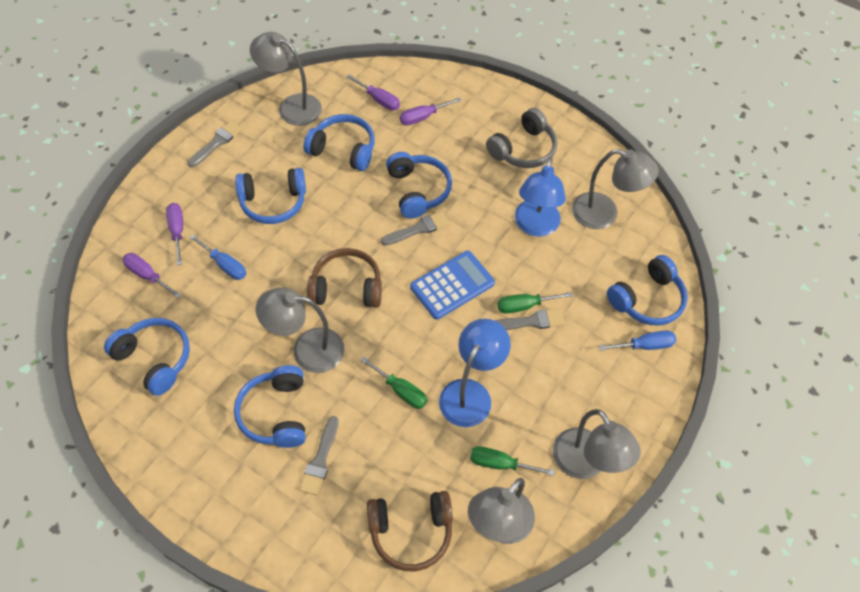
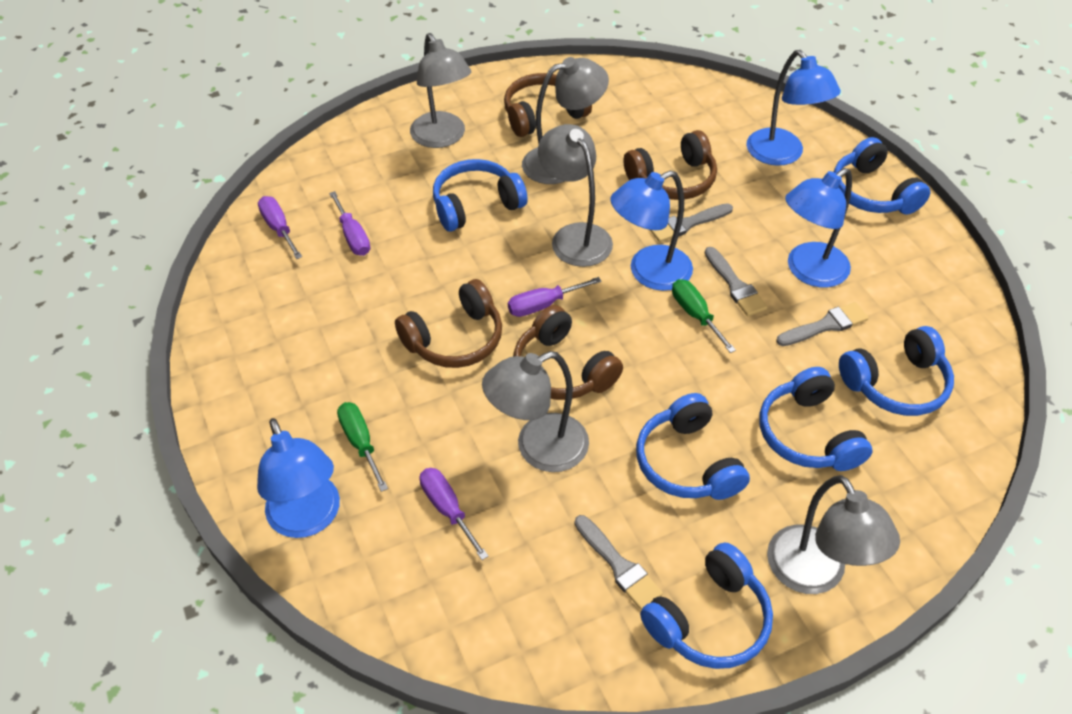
blue calculator: [410,251,495,320] = 1 -> none = 0
blue lamp: [439,319,511,427] [515,157,566,237] = 2 -> [257,418,340,538] [611,170,693,291] [747,50,841,166] [785,168,852,288] = 4
blue screwdriver: [189,234,246,280] [599,330,676,351] = 2 -> none = 0
brown headphones: [307,248,382,307] [367,491,453,571] = 2 -> [395,279,502,368] [504,73,592,137] [513,305,623,400] [623,130,717,200] = 4
green screwdriver: [361,357,427,409] [470,446,555,476] [498,292,573,314] = 3 -> [337,402,388,492] [672,279,736,353] = 2
grey headphones: [486,108,558,168] = 1 -> none = 0

